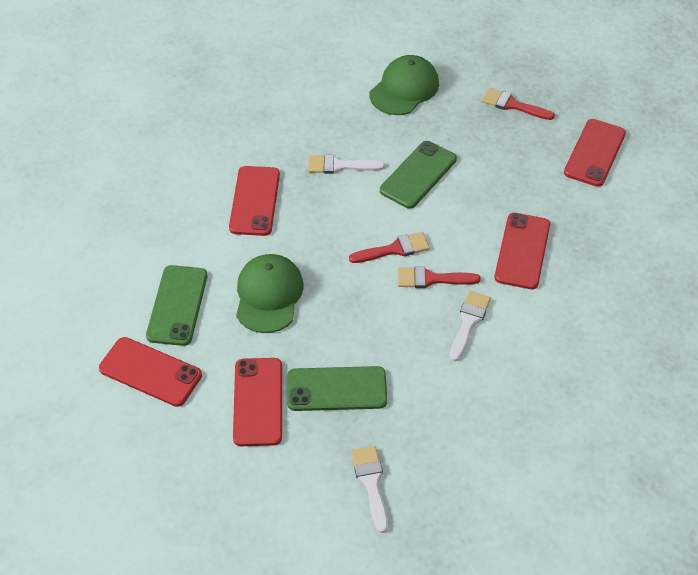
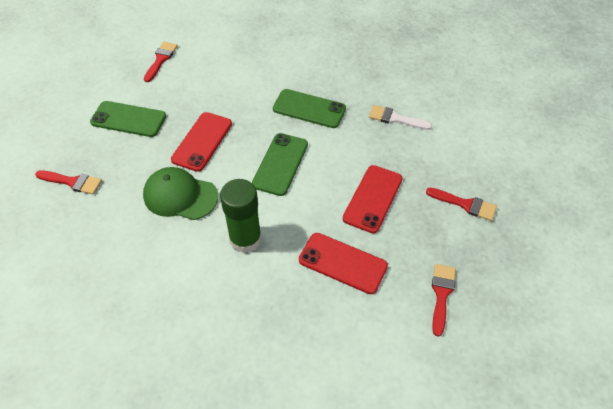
green cap: [236,254,304,333] [370,55,439,115] = 2 -> [143,167,218,220] = 1
green glue stick: none = 0 -> [220,179,262,253] = 1
red brush: [349,232,430,263] [398,267,481,288] [482,88,555,120] = 3 -> [35,170,102,194] [144,42,178,82] [426,188,497,221] [432,264,456,337] = 4
red phone: [99,337,202,407] [229,166,280,236] [233,358,282,446] [495,213,550,289] [564,119,626,187] = 5 -> [171,112,232,172] [299,233,388,294] [343,165,403,233] = 3
white brush: [308,155,385,174] [351,446,388,533] [450,291,491,361] = 3 -> [369,105,432,130] = 1

